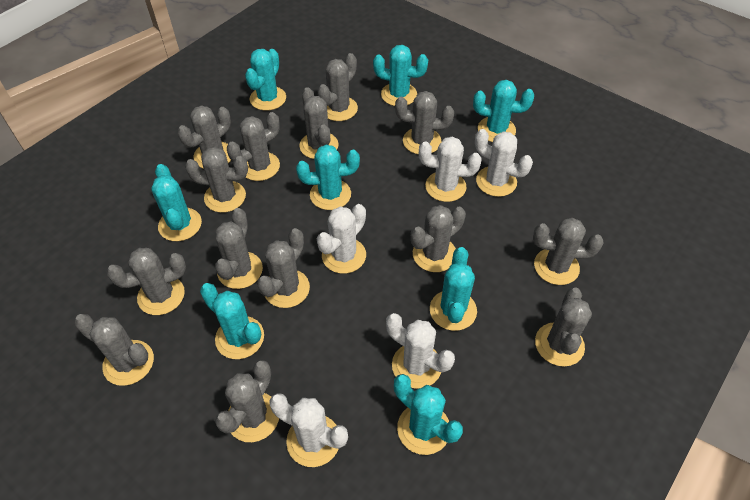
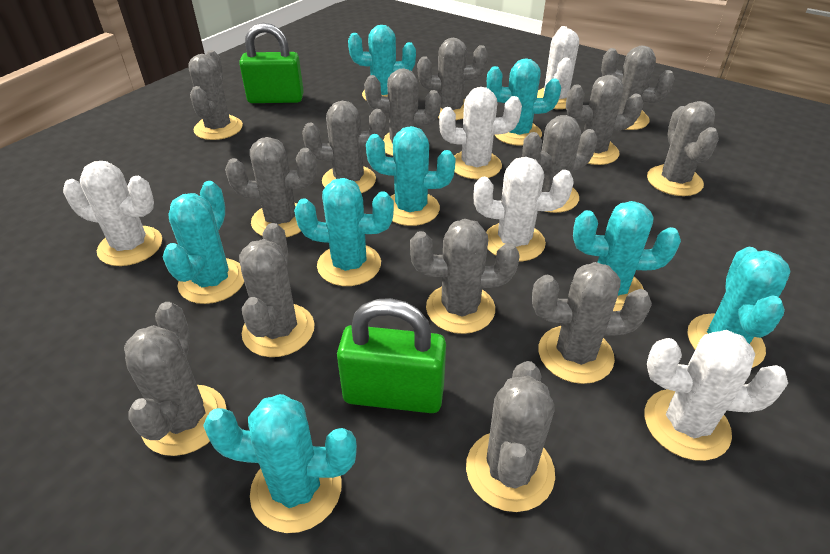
green padlock: none = 0 -> [239,23,304,103] [337,298,446,413] = 2

